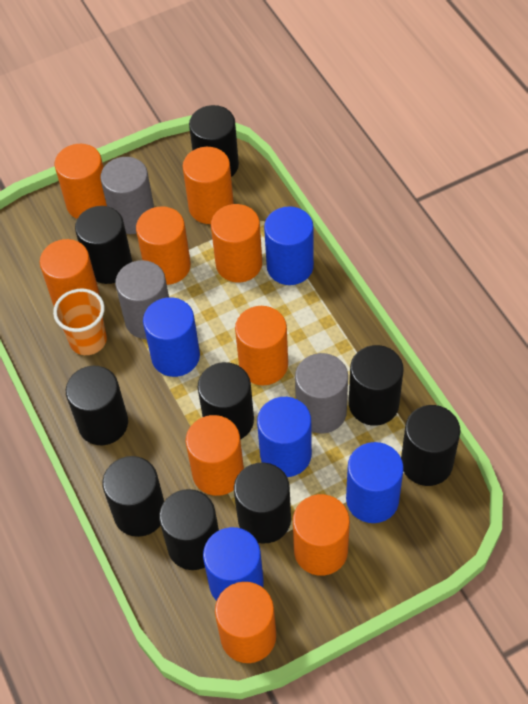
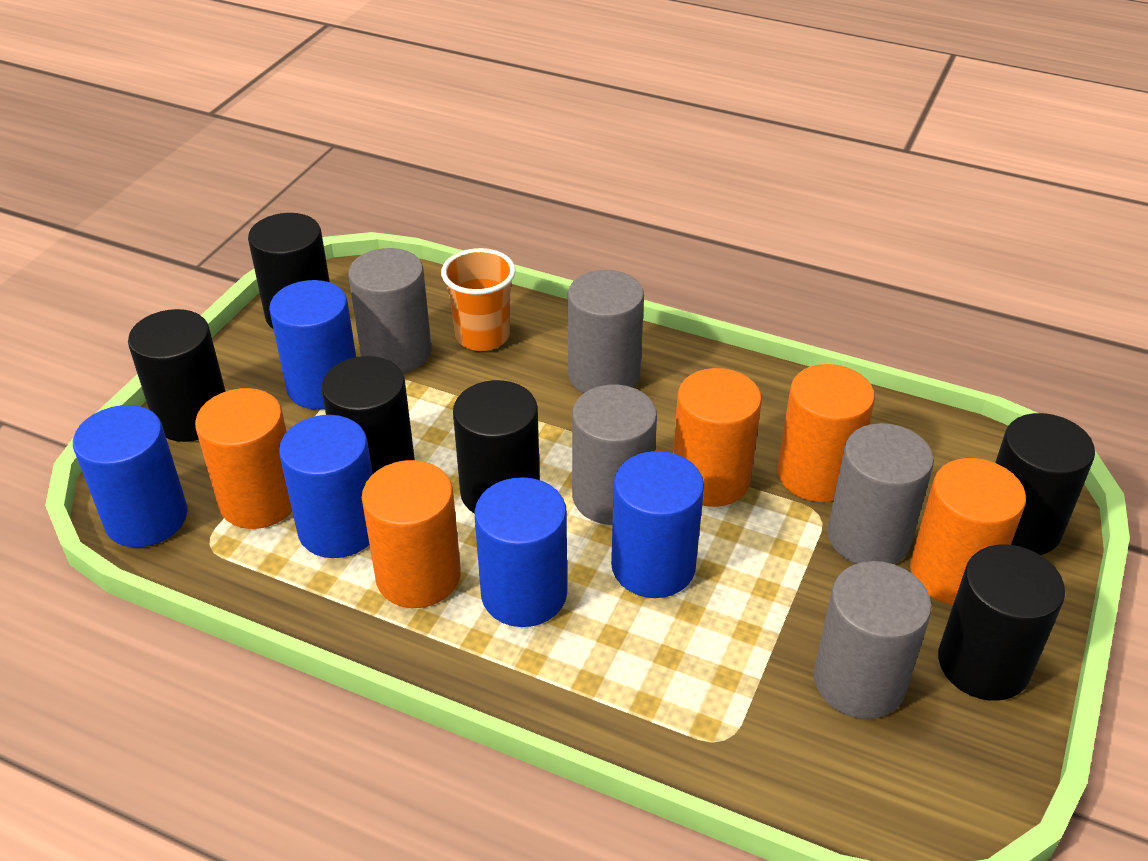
black cylinder: [66,366,128,445] [75,206,132,284] [102,456,164,537] [159,489,219,570] [189,105,239,177] [198,362,254,440] [234,462,291,544] [349,345,404,426] [401,405,460,486] = 9 -> [128,309,226,442] [248,213,330,329] [322,356,415,474] [453,380,540,514] [938,545,1065,701] [995,413,1095,555] = 6
grey cylinder: [100,157,154,234] [115,260,169,339] [295,353,348,434] = 3 -> [348,248,431,373] [568,270,644,393] [572,385,657,525] [814,561,932,719] [828,423,934,564] = 5
orange cylinder: [40,239,100,306] [55,144,107,219] [136,206,191,285] [183,147,234,224] [186,415,244,496] [211,204,262,282] [215,582,276,663] [235,306,288,386] [293,494,350,576] = 9 -> [195,388,292,529] [362,460,461,608] [673,368,762,507] [778,364,875,502] [910,458,1026,605] = 5

